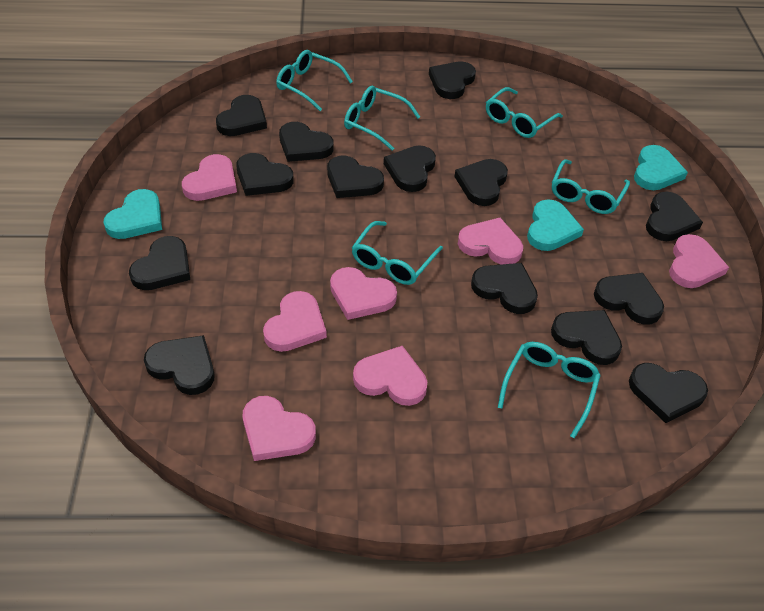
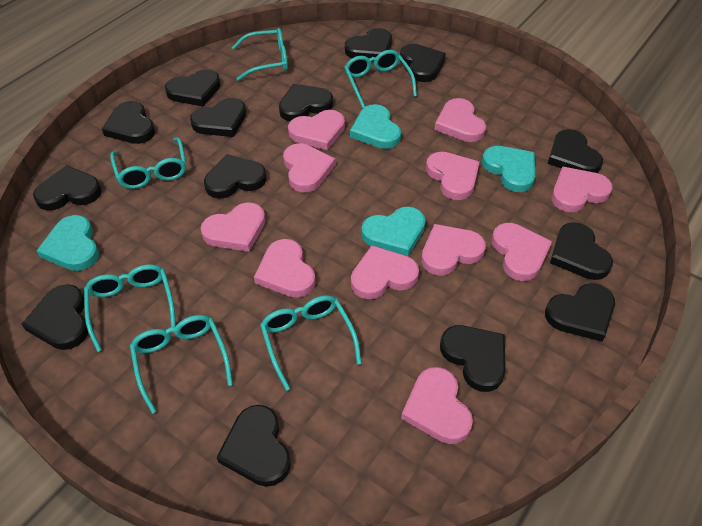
pink heart: [182,154,237,201] [243,396,316,461] [263,291,327,352] [330,267,397,320] [353,346,427,406] [458,218,523,265] [669,234,729,288] = 7 -> [201,202,265,252] [254,239,316,298] [283,143,335,192] [288,110,345,150] [351,245,419,299] [401,367,473,444] [421,224,486,276] [426,152,480,200] [434,98,486,142] [492,223,552,281] [552,167,613,213] = 11
turquoise heart: [103,189,162,239] [527,199,584,251] [634,145,688,190] = 3 -> [37,215,99,271] [350,104,401,149] [361,207,425,256] [482,146,535,192] = 4

